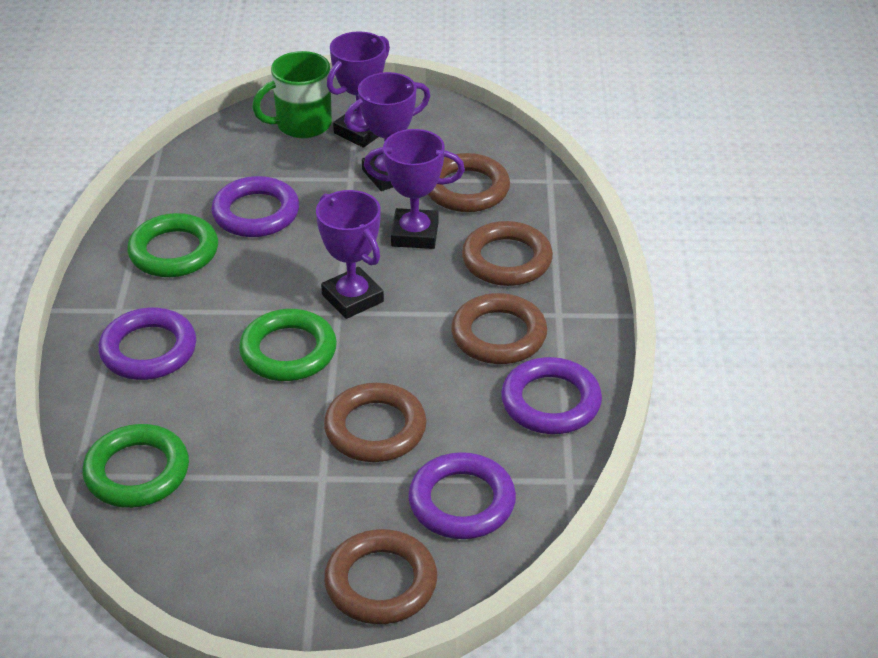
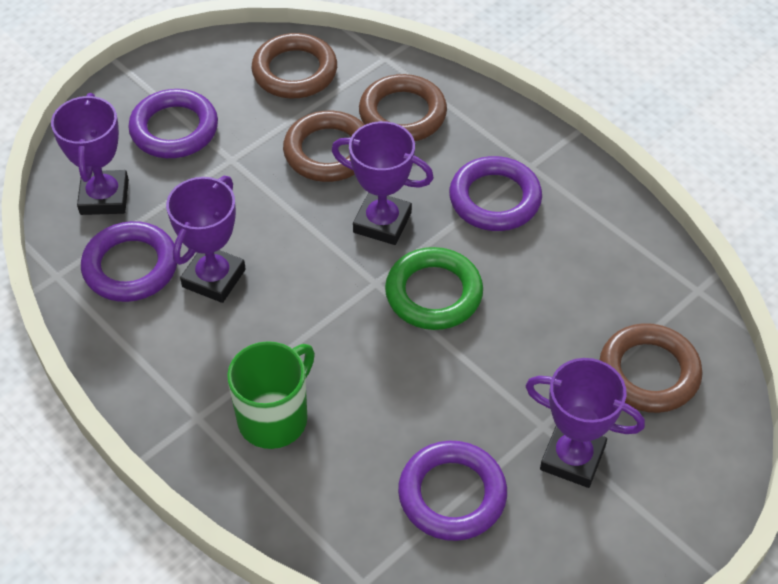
brown ring: [324,383,427,462] [324,529,437,624] [428,153,510,212] [451,293,547,364] [462,221,553,286] = 5 -> [252,33,337,98] [283,111,365,182] [359,74,447,141] [600,323,703,413] = 4
green ring: [83,424,189,508] [127,213,218,277] [239,309,337,381] = 3 -> [385,247,483,330] = 1

